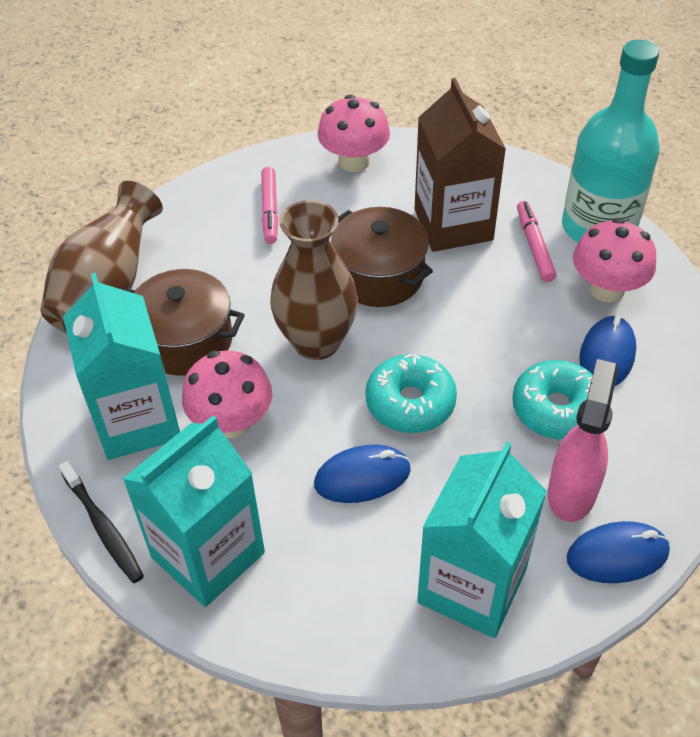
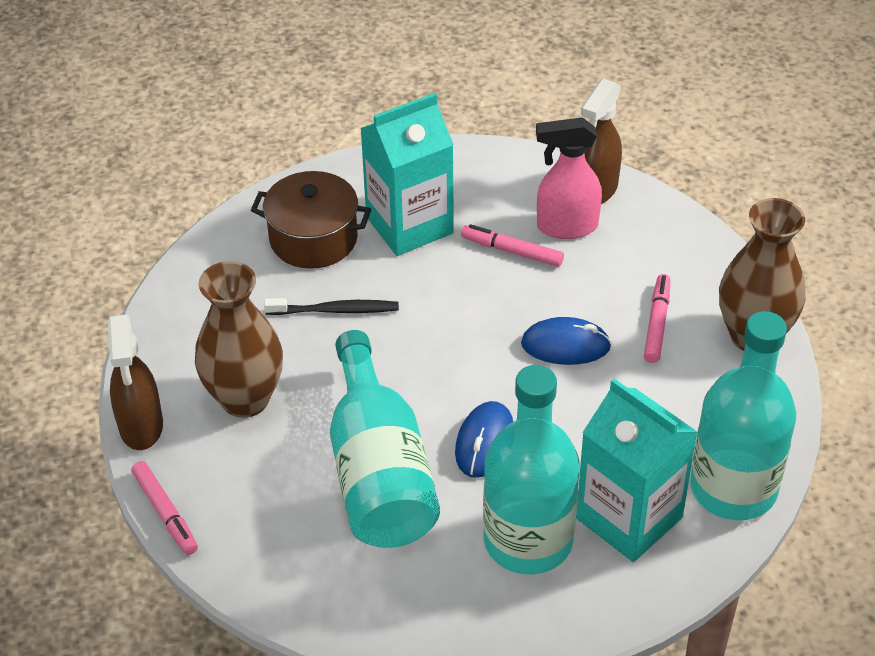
blue mouse: [314,445,411,503] [567,521,670,583] [579,315,636,386] = 3 -> [455,401,513,478] [521,317,611,365] = 2
brown carton: [415,78,506,252] = 1 -> none = 0
brown pot: [127,269,245,376] [331,207,433,307] = 2 -> [251,171,371,269] = 1
brown spray bottle: none = 0 -> [107,314,163,450] [581,78,622,204] = 2
pink marker: [261,167,278,244] [517,201,557,282] = 2 -> [131,461,198,555] [461,224,564,267] [644,274,670,363] = 3
pink mushroom: [182,350,273,438] [318,95,390,172] [573,218,656,303] = 3 -> none = 0
turquoise bottle: [562,39,660,243] = 1 -> [330,330,440,548] [483,365,580,574] [690,311,796,520] = 3
turquoise carton: [63,273,180,460] [123,415,265,607] [417,441,547,638] = 3 -> [360,93,454,256] [576,379,697,562] = 2
turquoise donut: [365,354,457,433] [512,360,593,440] = 2 -> none = 0

